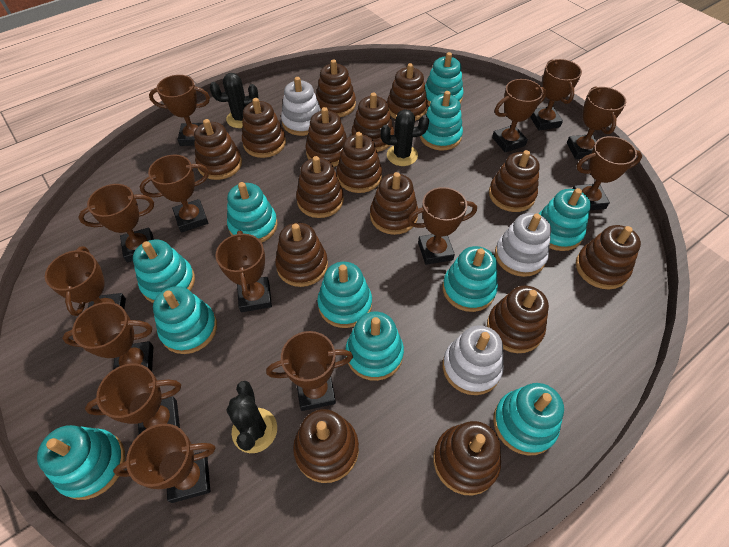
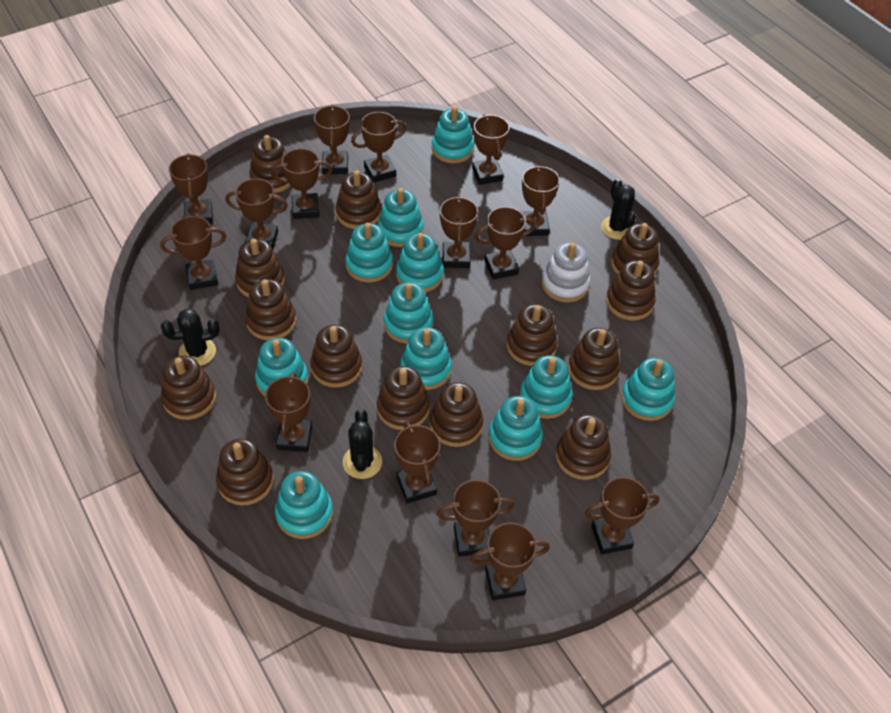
brown stacking toy: [194,119,242,180] [242,98,286,158] [275,223,328,287] [293,409,359,483] [296,156,344,218] [306,107,347,167] [316,59,356,117] [337,132,382,193] [351,92,394,152] [370,172,418,235] [387,63,428,121] [433,421,501,496] [487,286,549,353] [489,150,540,212] [576,225,641,290] = 15 -> [161,356,216,420] [216,438,274,506] [235,239,285,297] [245,279,296,340] [249,135,291,193] [310,325,362,388] [336,171,381,229] [377,366,430,430] [430,382,483,447] [507,304,558,366] [556,414,611,480] [568,328,620,390] [606,261,656,321] [611,223,659,275] = 14
brown trophy: [45,246,126,316] [62,302,153,371] [78,184,154,262] [85,363,181,434] [113,423,216,503] [139,155,209,232] [149,75,210,146] [215,231,272,312] [266,331,353,411] [408,187,477,265] [492,79,547,152] [530,59,582,131] [567,86,626,159] [573,136,642,210] = 14 -> [160,216,226,290] [169,153,213,224] [225,178,288,250] [265,372,312,452] [271,148,332,219] [314,105,350,174] [351,112,406,183] [394,421,440,504] [437,480,514,557] [440,195,478,268] [471,522,550,600] [472,114,509,185] [475,207,535,280] [521,165,560,236] [585,477,660,554] = 15
white stacking toy: [281,77,321,136] [443,325,504,395] [495,213,551,277] = 3 -> [542,243,590,303] = 1

